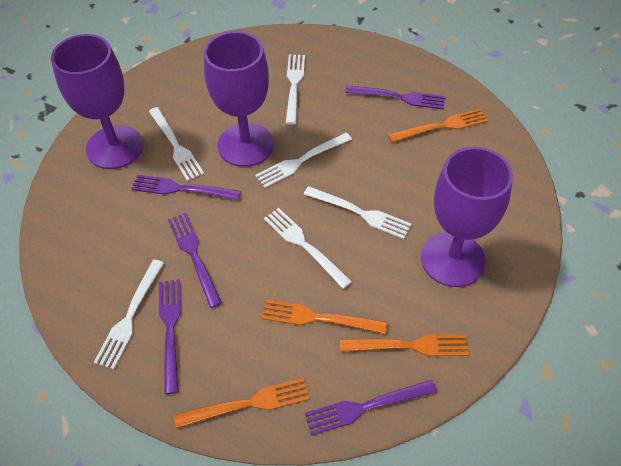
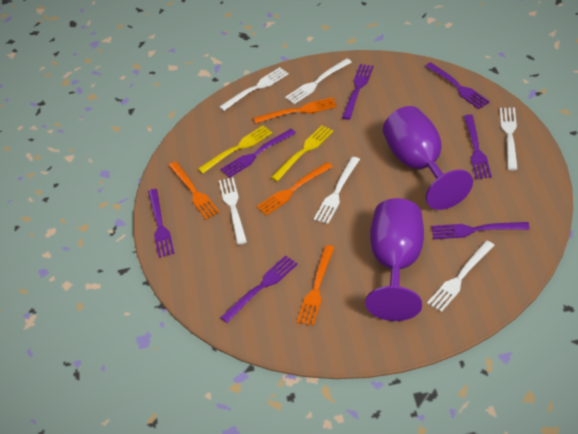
purple fork: [132,175,241,200] [159,279,181,394] [168,213,222,308] [305,380,437,436] [345,85,445,110] = 5 -> [148,189,175,258] [220,129,296,178] [220,255,298,323] [342,64,374,120] [425,62,490,109] [432,222,530,239] [464,114,492,179] = 7
purple goblet: [51,34,144,169] [204,31,274,167] [421,147,513,287] = 3 -> [365,198,424,321] [383,106,473,210] = 2
yellow fork: none = 0 -> [198,125,272,174] [271,125,334,181] = 2

